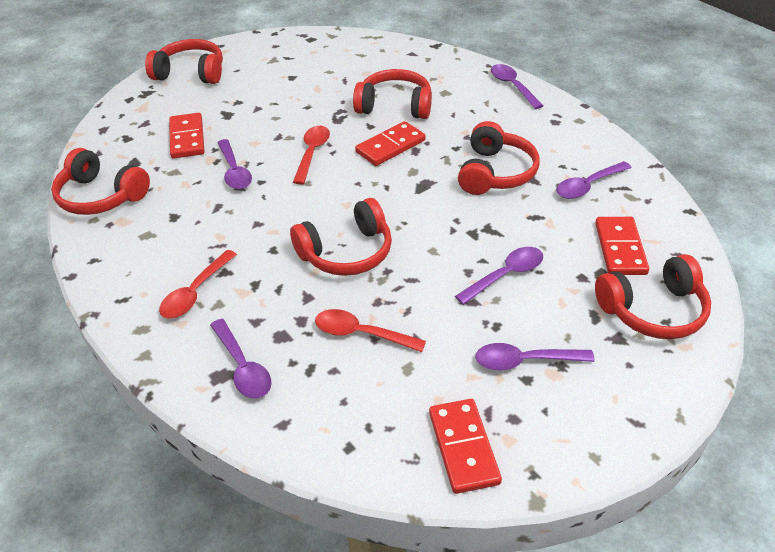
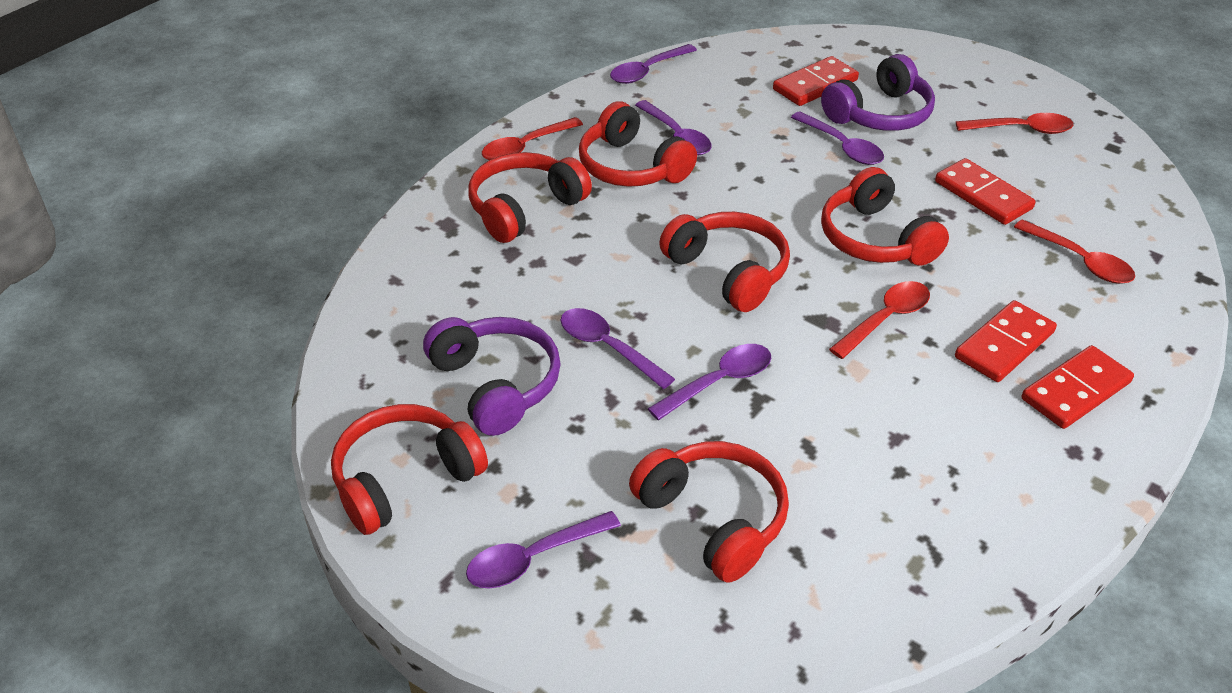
purple headphones: none = 0 -> [423,317,560,436] [821,54,935,131] = 2
red spoon: [159,250,237,319] [293,126,330,185] [315,309,426,352] = 3 -> [482,117,583,160] [829,281,930,359] [956,113,1073,134] [1014,219,1135,284] = 4

